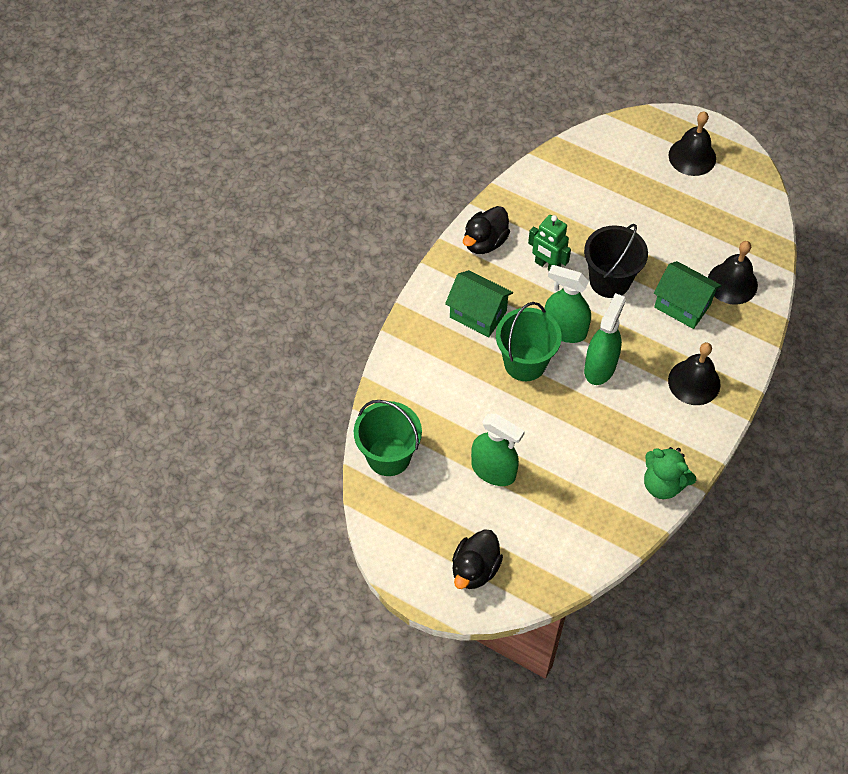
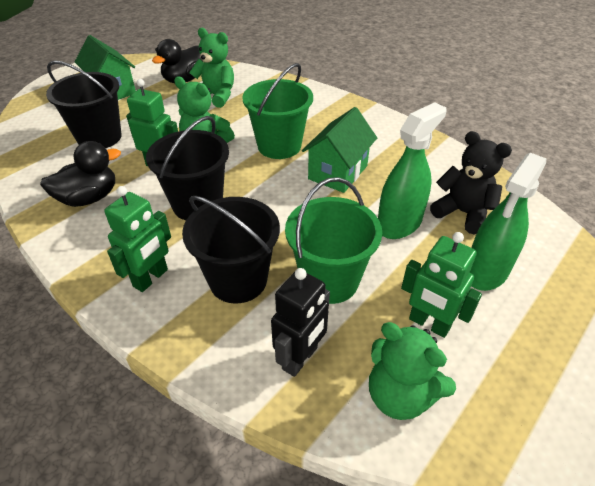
black bell: [668,342,721,405] [669,111,716,176] [708,241,758,305] = 3 -> none = 0
black bucket: [584,224,648,298] = 1 -> [46,61,122,148] [146,116,229,220] [182,196,280,303] = 3
black robot: none = 0 -> [271,268,330,377] = 1
black teddy bear: none = 0 -> [430,131,512,235] = 1
green robot: [528,215,571,271] = 1 -> [104,186,171,292] [126,79,178,166] [401,232,482,338] = 3
green spray bottle: [471,414,525,486] [544,265,591,343] [584,293,626,385] = 3 -> [378,102,446,239] [469,153,546,291] = 2
green teddy bear: [644,447,696,499] = 1 -> [174,76,235,143] [189,28,234,108] [369,322,456,420] = 3

